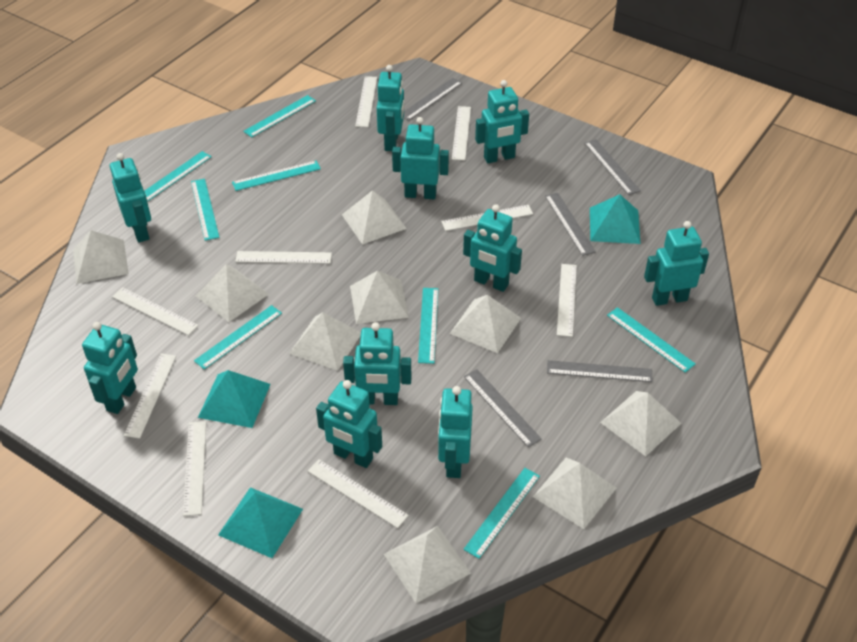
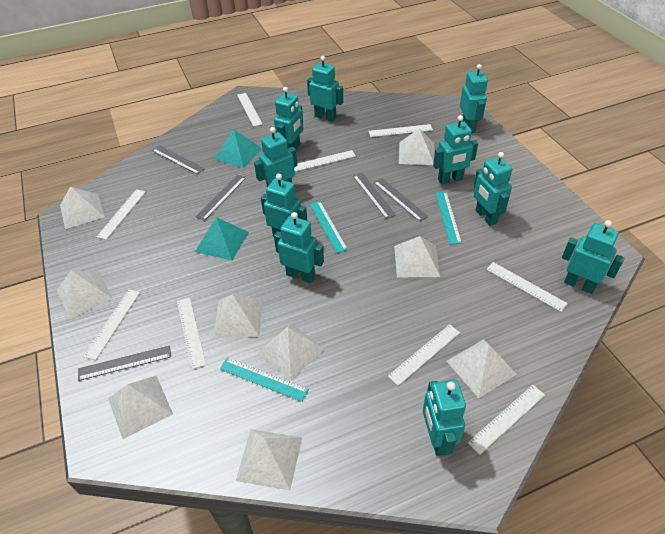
turquoise pyramid: [198,370,271,428] [218,487,303,558] [590,194,640,244] = 3 -> [195,217,249,261] [214,129,262,168] = 2
turquoise ruler: [144,151,212,201] [191,179,220,241] [194,305,282,370] [232,161,321,191] [243,95,316,138] [418,288,438,364] [463,468,540,559] [607,307,696,373] = 8 -> [220,358,309,402] [310,201,348,253] [435,192,462,244] = 3

